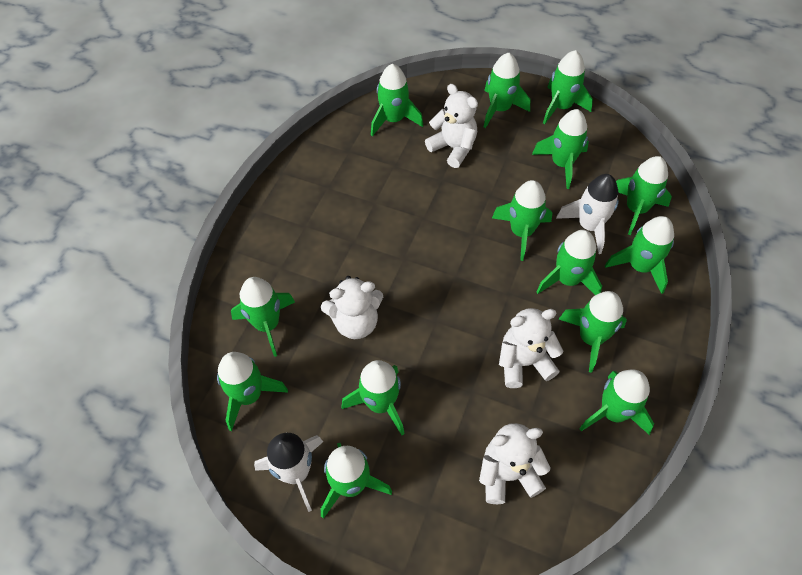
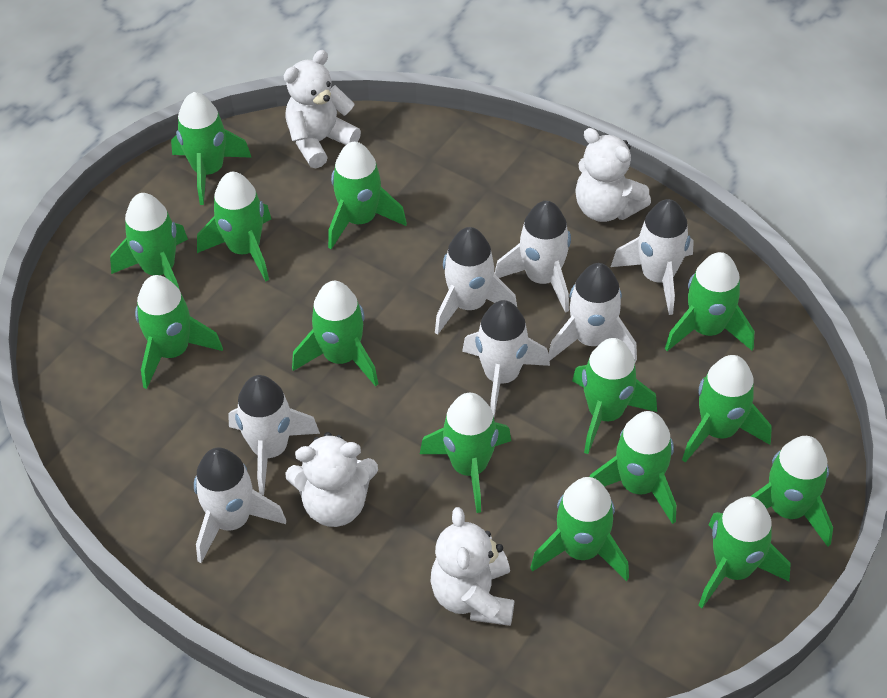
white rocket: [254,433,323,512] [556,174,619,254] = 2 -> [194,447,286,563] [228,375,320,495] [435,227,517,335] [462,300,550,417] [494,201,571,313] [548,263,637,362] [611,199,694,315] = 7

